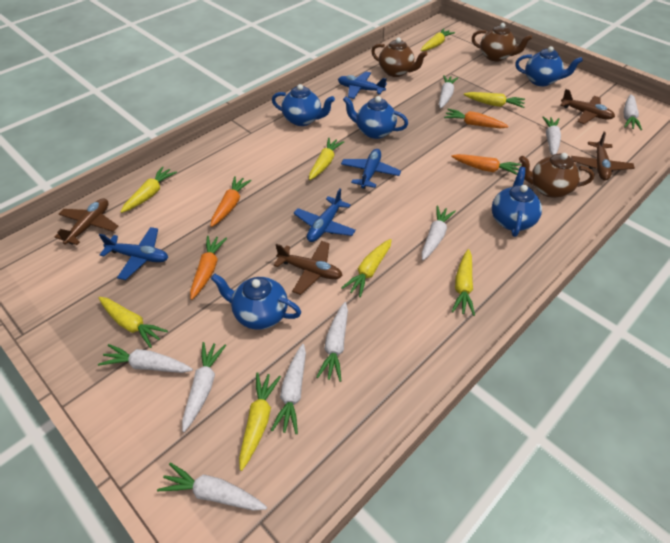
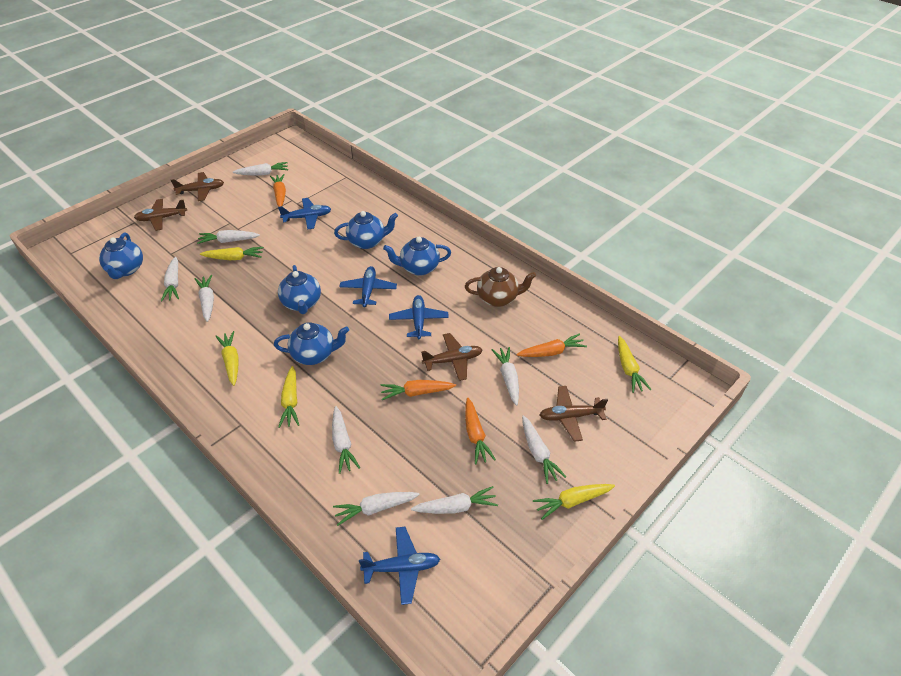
brown teapot: [371,37,427,77] [472,23,532,62] [519,153,594,198] = 3 -> [465,267,536,307] = 1
yellow carrot: [99,297,168,348] [120,167,177,213] [239,372,281,471] [309,138,344,180] [341,239,392,297] [421,29,455,51] [451,249,475,316] [463,92,525,108] = 8 -> [200,247,264,260] [216,331,239,386] [278,366,299,428] [533,484,615,520] [618,336,651,393] = 5

